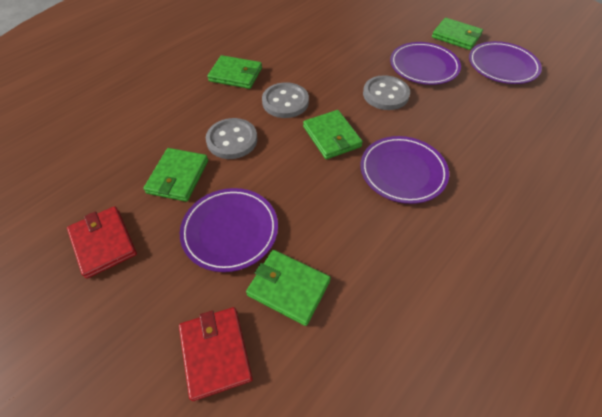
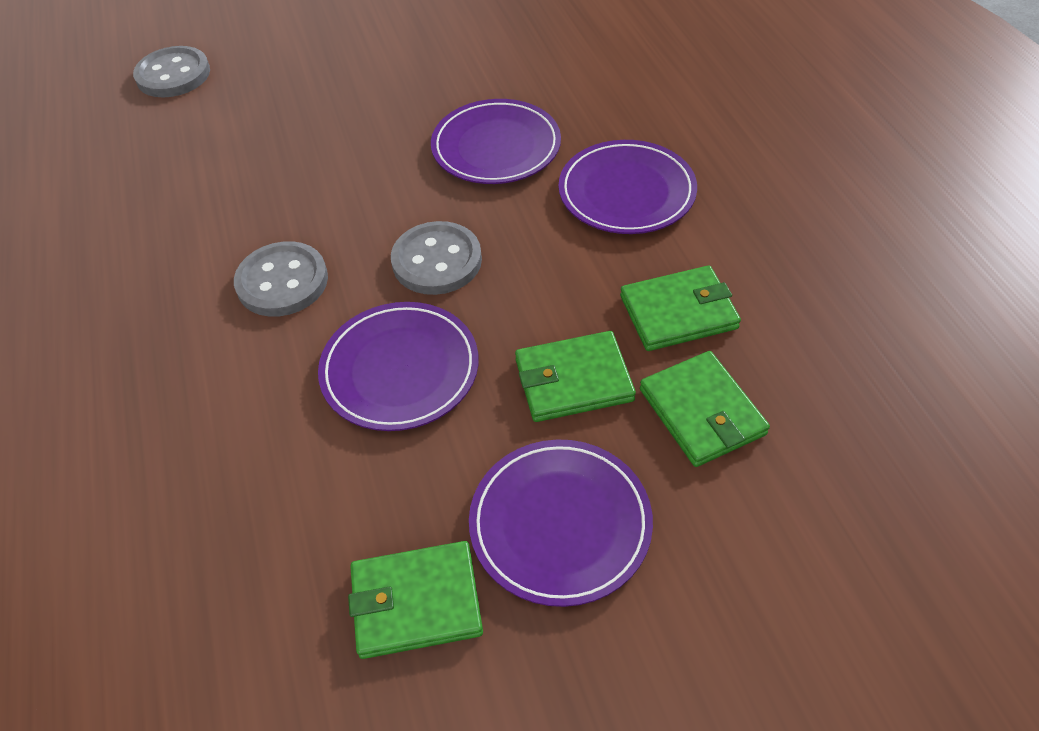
green wallet: [143,148,208,202] [207,55,262,89] [246,250,331,326] [303,110,363,159] [432,18,483,50] = 5 -> [348,541,483,659] [515,331,636,422] [620,265,741,351] [640,351,770,467] = 4
red wallet: [67,206,137,279] [179,307,253,401] = 2 -> none = 0

